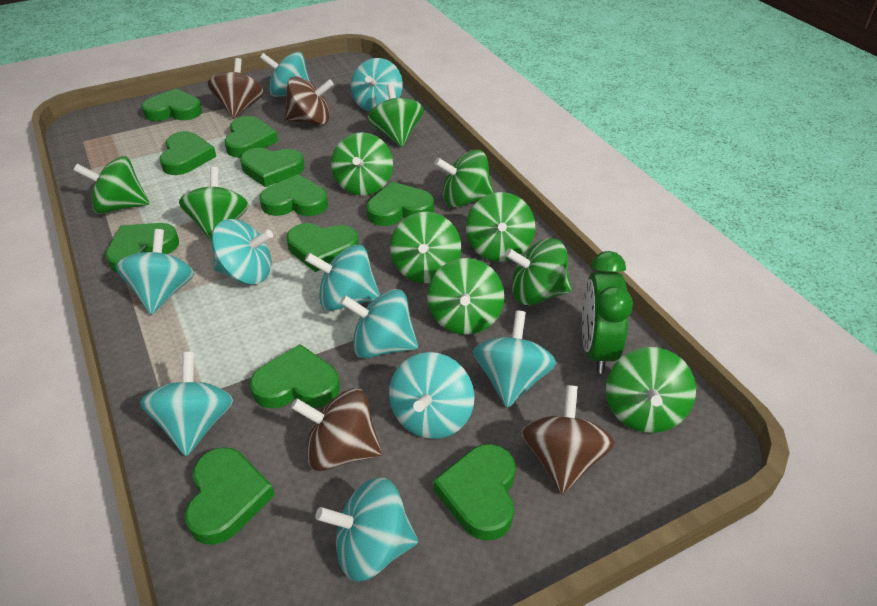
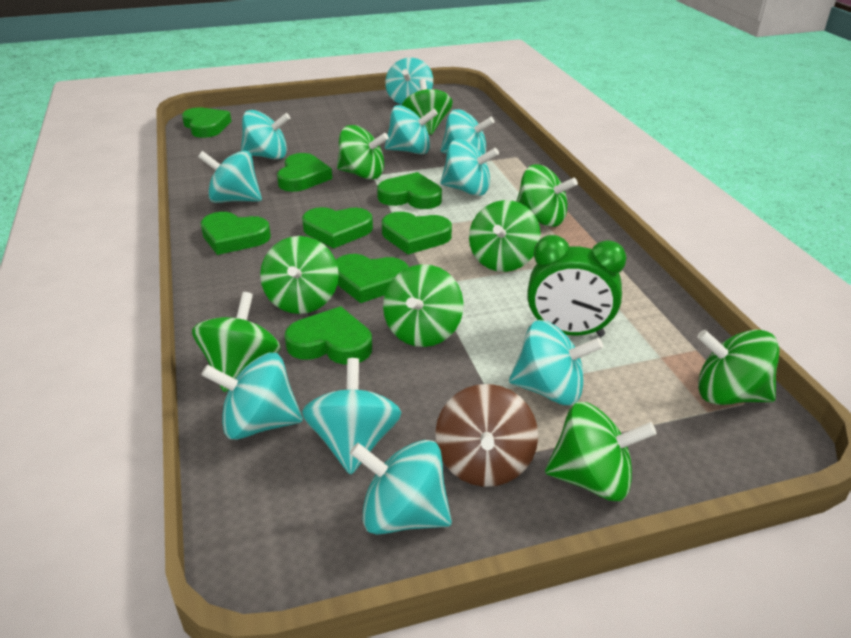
brown spinning top: [208,58,263,119] [285,76,334,125] [291,388,382,471] [521,385,615,495] = 4 -> [435,384,538,487] = 1
green heart: [106,223,179,273] [142,88,202,121] [160,131,216,175] [185,447,275,545] [224,116,278,158] [240,148,305,187] [250,344,340,408] [260,174,328,216] [286,223,359,272] [367,182,434,226] [433,444,516,541] = 11 -> [182,108,231,138] [201,212,271,255] [277,153,332,192] [284,306,372,365] [302,207,373,248] [336,254,409,303] [377,172,442,209] [382,212,452,254] = 8
green spinning top: [73,156,149,214] [179,167,249,241] [331,132,393,196] [368,83,424,147] [390,212,461,283] [427,258,504,335] [434,150,494,208] [466,192,535,262] [505,239,571,305] [606,347,696,433] = 10 -> [192,292,280,392] [260,236,339,314] [337,125,389,180] [383,264,464,347] [402,79,453,135] [469,200,541,272] [516,164,578,227] [545,402,657,501] [697,329,779,405] = 9

